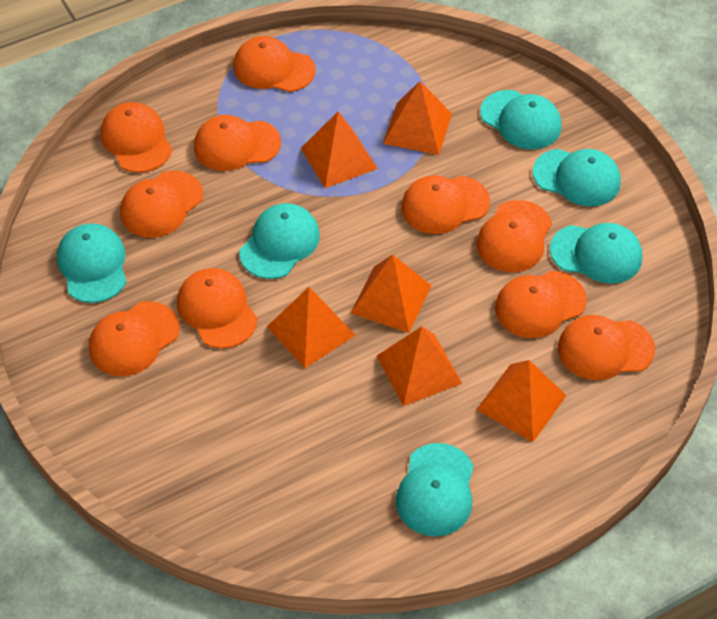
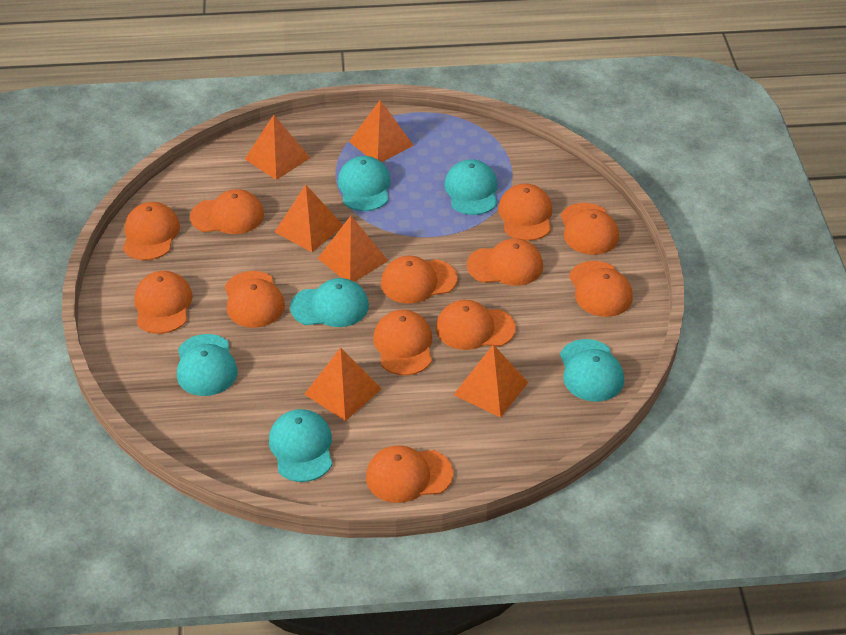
orange cap: [89,301,180,376] [101,102,172,173] [120,171,203,238] [177,268,258,348] [194,115,281,171] [233,36,316,92] [401,175,490,234] [477,200,552,272] [495,271,587,338] [558,315,655,380] = 10 -> [123,202,180,260] [134,271,193,334] [190,189,264,234] [225,271,285,328] [366,445,453,503] [373,310,432,375] [381,256,457,304] [436,300,516,350] [467,238,543,286] [498,184,552,241] [561,203,619,255] [569,261,633,317] = 12

